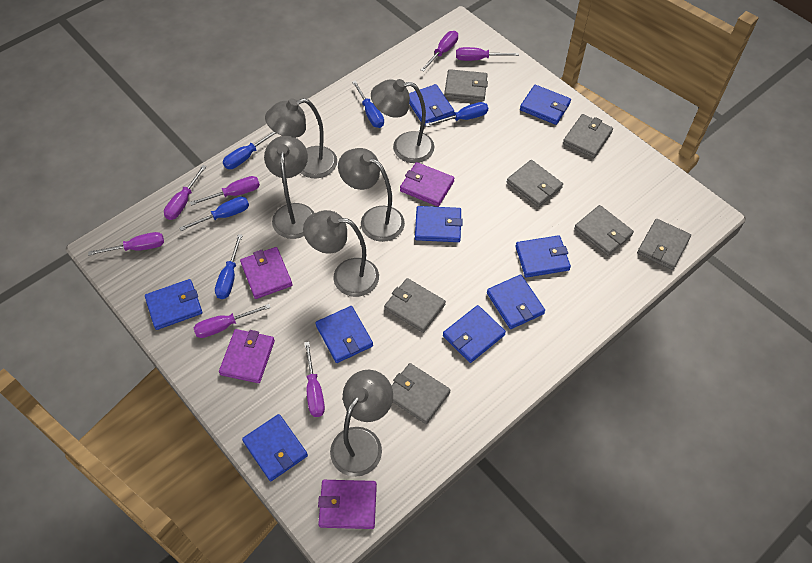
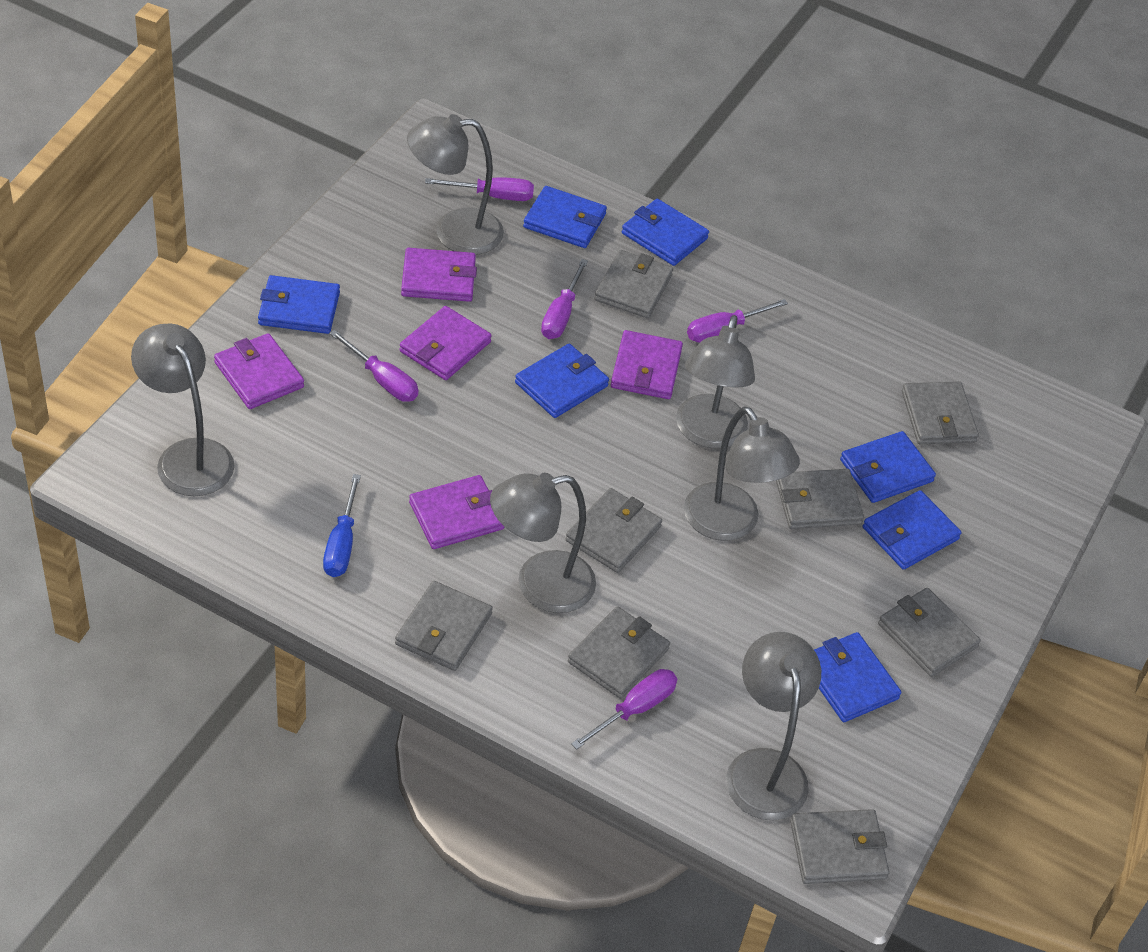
blue screwdriver: [179,197,249,231] [215,234,243,299] [223,132,276,169] [352,81,384,128] [425,102,488,127] = 5 -> [323,474,361,577] = 1
blue wallet: [145,279,202,330] [242,414,308,481] [316,306,373,363] [409,84,454,124] [415,206,463,242] [443,305,506,363] [487,274,545,329] [515,235,571,278] [520,85,571,125] = 9 -> [258,275,340,334] [515,344,609,418] [523,186,607,248] [622,199,709,266] [814,632,901,722] [840,431,936,503] [863,490,962,570] = 7
grey wallet: [384,278,446,333] [391,363,451,424] [444,69,488,101] [507,160,563,207] [563,114,613,158] [574,205,634,256] [637,219,691,270] = 7 -> [395,581,493,671] [566,488,662,573] [568,606,670,699] [594,250,673,319] [776,469,864,529] [790,809,889,884] [878,588,981,677] [902,381,979,444] = 8
purple screwdriver: [88,232,164,255] [164,165,207,220] [190,176,260,206] [194,304,271,338] [304,342,325,417] [421,31,458,72] [456,47,519,61] = 7 -> [329,330,418,402] [425,177,534,201] [541,259,588,339] [571,669,677,750] [687,299,788,343] = 5
purple wallet: [219,329,275,383] [240,247,292,299] [318,480,377,529] [400,162,454,207] = 4 -> [214,333,304,409] [399,306,492,380] [401,248,477,302] [409,475,504,549] [611,330,683,399] = 5

